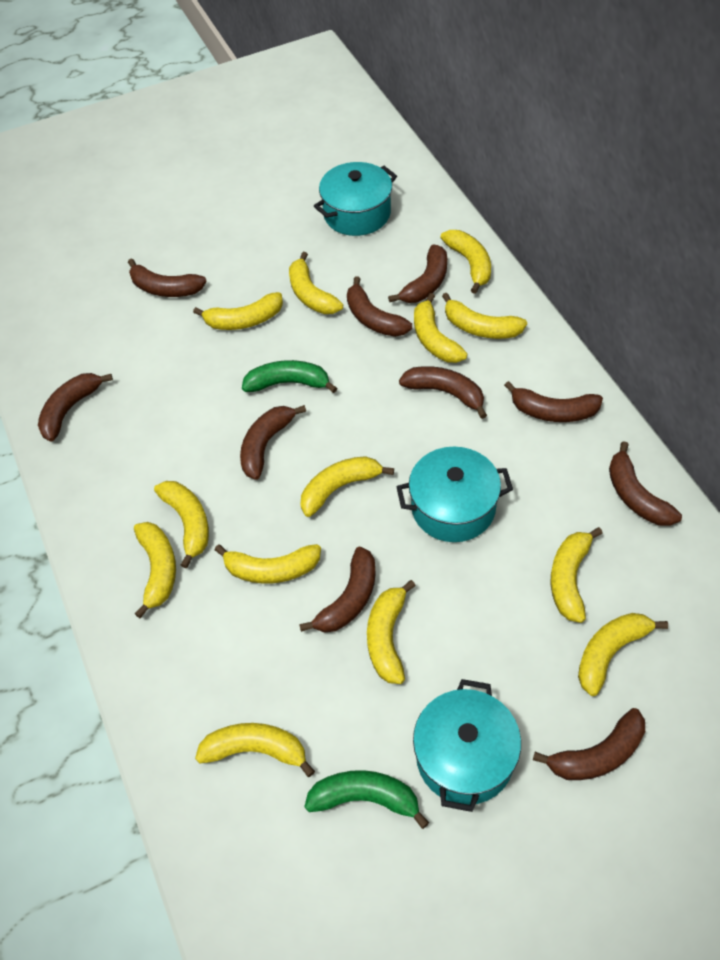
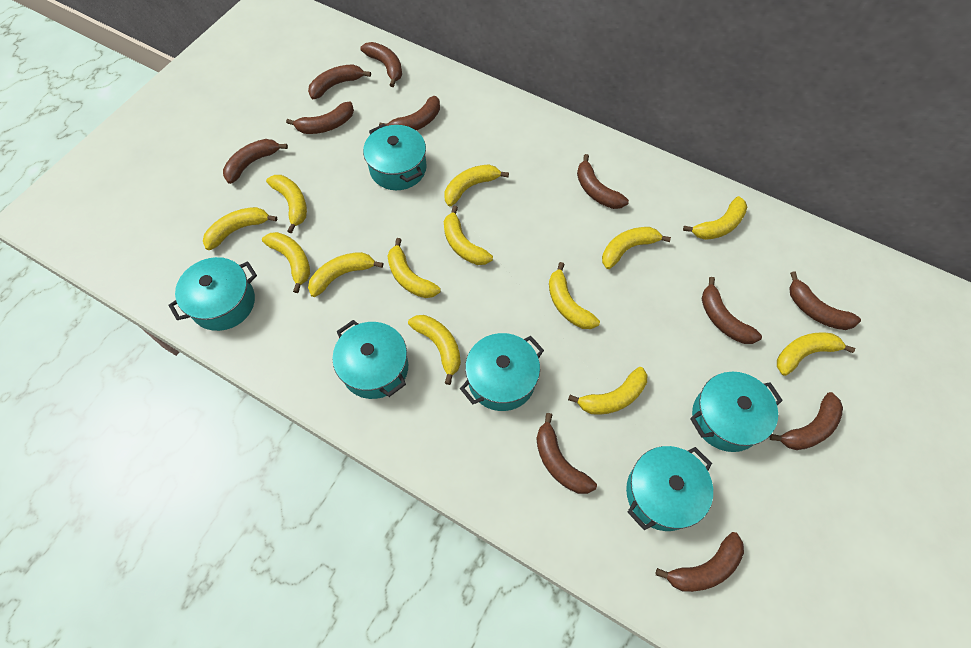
brown banana: [38,373,113,442] [128,258,206,297] [240,405,306,480] [299,547,376,633] [347,276,412,337] [388,244,447,303] [399,366,487,419] [504,381,603,422] [533,708,645,780] [609,441,682,526] = 10 -> [223,139,288,184] [286,102,354,134] [308,64,371,99] [360,42,402,87] [379,96,440,130] [536,413,597,494] [577,154,629,209] [655,532,744,592] [702,277,762,344] [770,392,843,450] [789,271,861,330] = 11
green banana: [242,360,337,393] [304,770,429,829] = 2 -> none = 0
turquoise pot: [314,162,397,236] [397,447,513,542] [413,679,521,812] = 3 -> [168,257,257,331] [333,320,408,399] [363,124,427,190] [460,333,544,411] [626,446,713,531] [690,372,783,452] = 6

